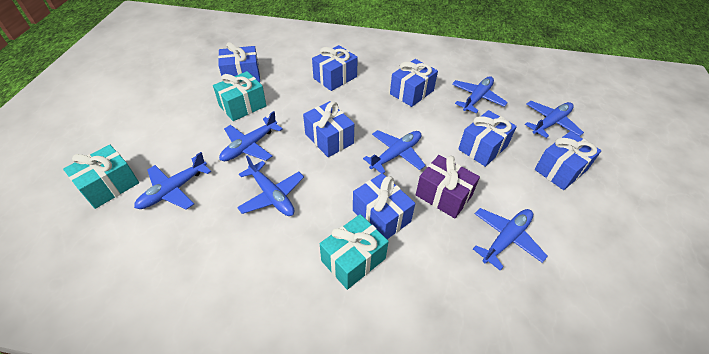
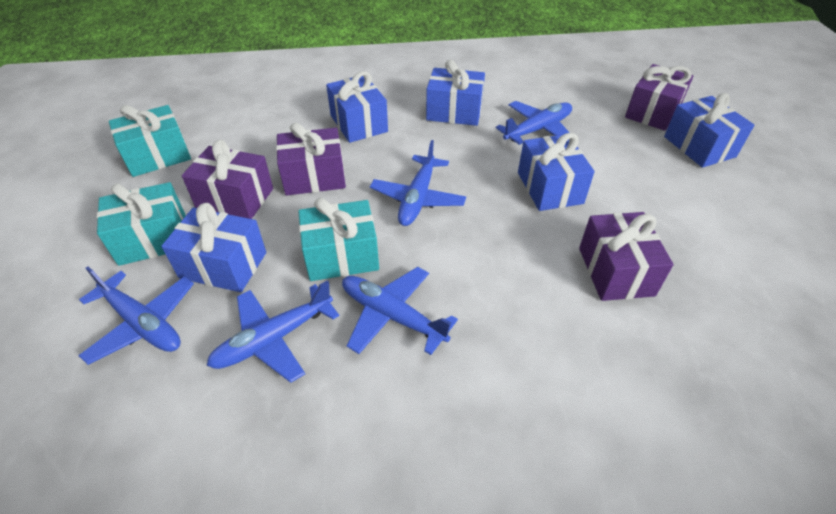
blue gift: [218,42,260,82] [303,101,354,157] [312,45,358,91] [353,173,415,239] [390,59,438,107] [458,110,517,167] [534,131,601,190] = 7 -> [161,203,266,292] [326,71,388,143] [426,60,485,126] [518,133,595,211] [664,93,754,168] = 5
blue plane: [134,152,211,210] [219,111,283,161] [237,155,304,216] [363,130,426,173] [452,76,508,113] [473,208,548,270] [525,101,584,138] = 7 -> [78,266,194,365] [207,280,339,383] [342,267,458,355] [370,140,466,226] [496,101,572,145] = 5
purple gift: [416,155,480,218] = 1 -> [182,140,273,219] [276,122,346,196] [579,212,674,301] [625,64,694,131] = 4

